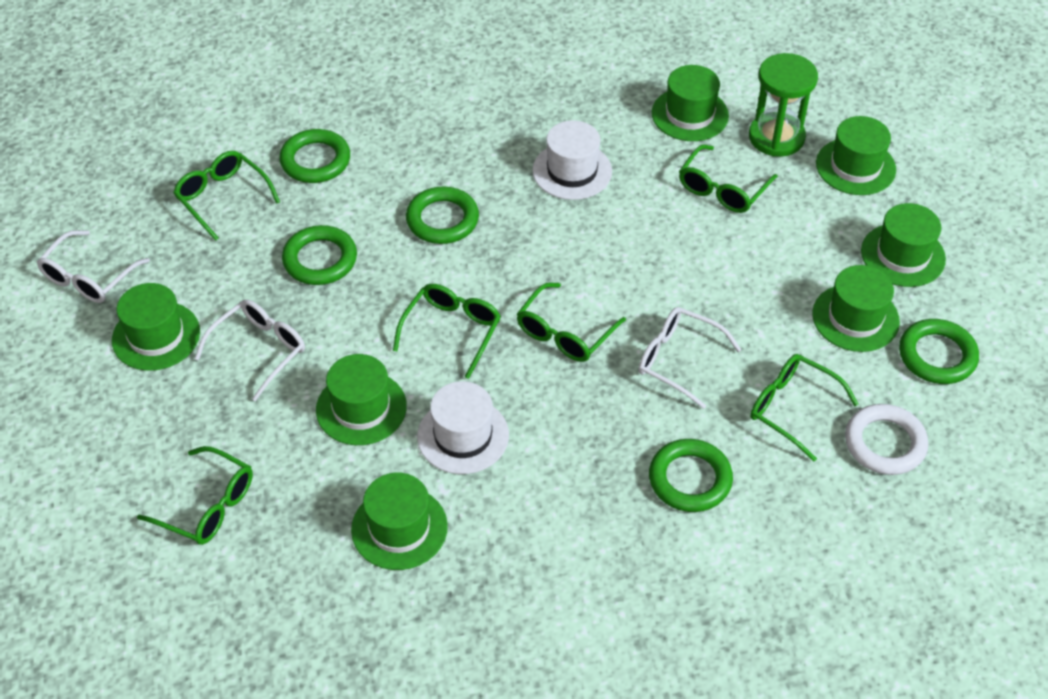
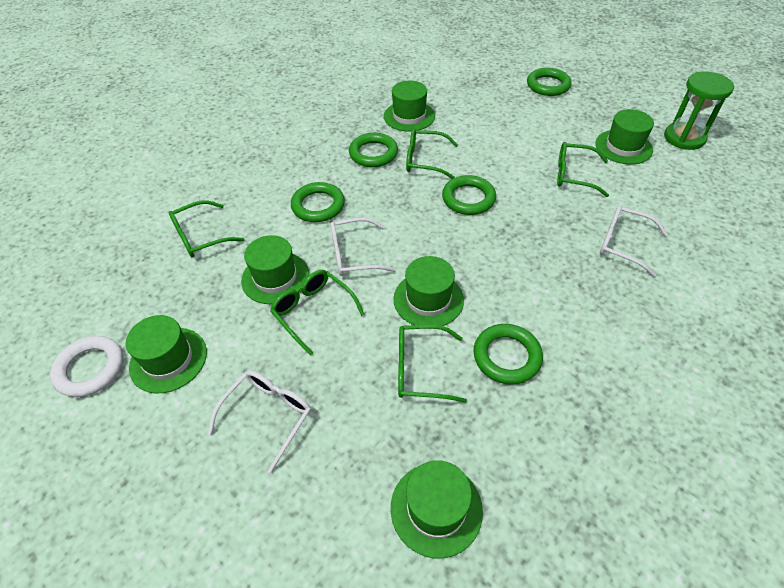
green glasses: [137,446,253,545] [173,151,280,241] [393,284,501,379] [517,282,626,362] [679,145,778,213] [750,354,858,461] = 6 -> [169,200,244,257] [270,270,365,355] [398,325,467,403] [406,129,458,179] [557,142,609,197] = 5
green hat: [112,283,200,371] [316,354,407,445] [351,473,448,570] [652,65,729,141] [812,265,900,352] [816,116,896,195] [861,203,946,287] = 7 -> [126,315,207,393] [241,235,309,304] [384,81,435,132] [391,460,483,559] [393,256,464,326] [595,109,654,164] = 6
white hat: [417,381,509,474] [532,120,612,200] = 2 -> none = 0

